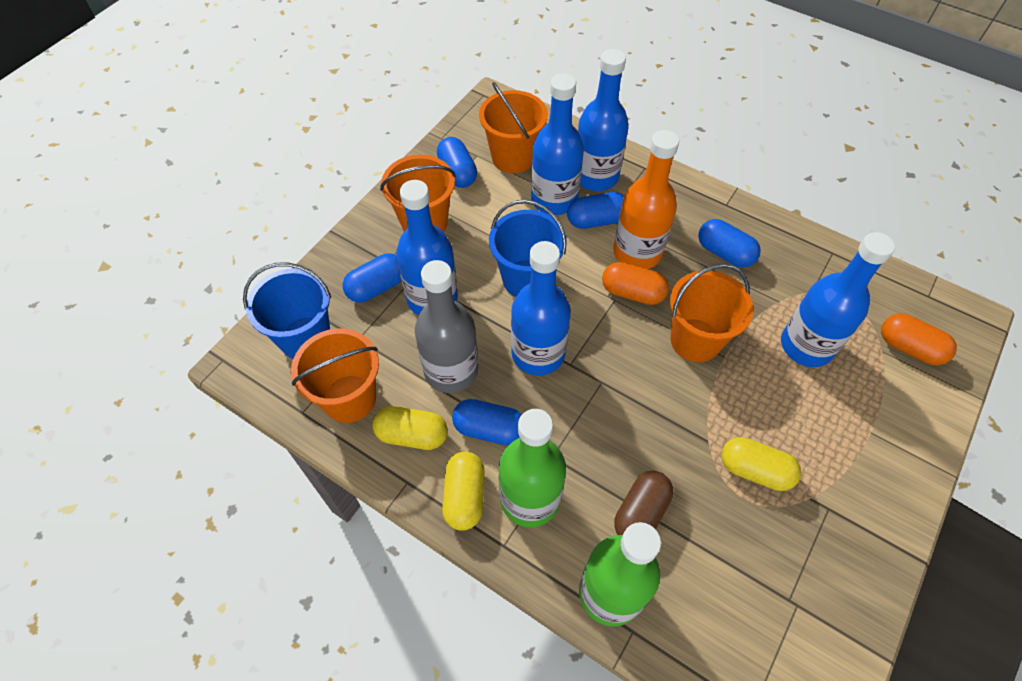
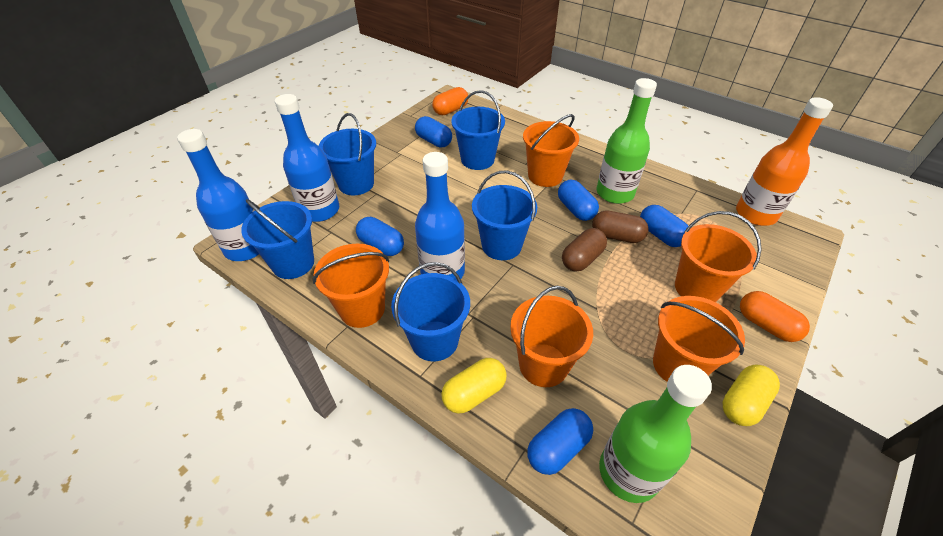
blue bottle: [396,180,458,315] [511,241,571,375] [531,73,584,215] [578,49,629,191] [781,232,895,367] = 5 -> [177,129,259,261] [275,94,339,222] [415,152,465,279] = 3
blue bucket: [243,263,331,359] [489,200,567,297] = 2 -> [241,199,314,279] [319,113,376,195] [391,262,470,362] [451,90,505,170] [472,170,537,260] = 5
brown capsule: [614,471,673,535] = 1 -> [562,228,607,272] [592,211,649,243] = 2
grey bottle: [415,260,478,393] = 1 -> none = 0
orange bucket: [291,328,379,423] [380,155,456,232] [479,82,548,174] [670,264,754,362] = 4 -> [313,244,389,328] [510,286,593,387] [523,114,579,187] [653,296,745,382] [675,211,762,302] = 5
yellow capsule: [372,406,448,450] [442,451,485,531] [721,437,801,491] = 3 -> [441,358,507,414] [722,365,780,426] = 2

